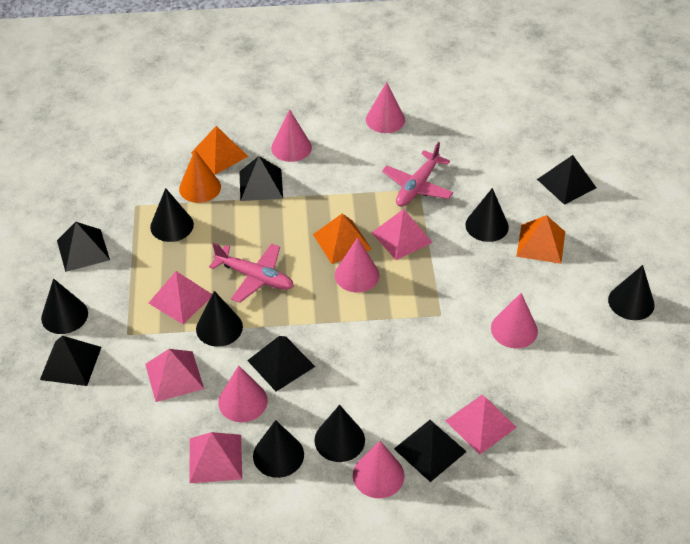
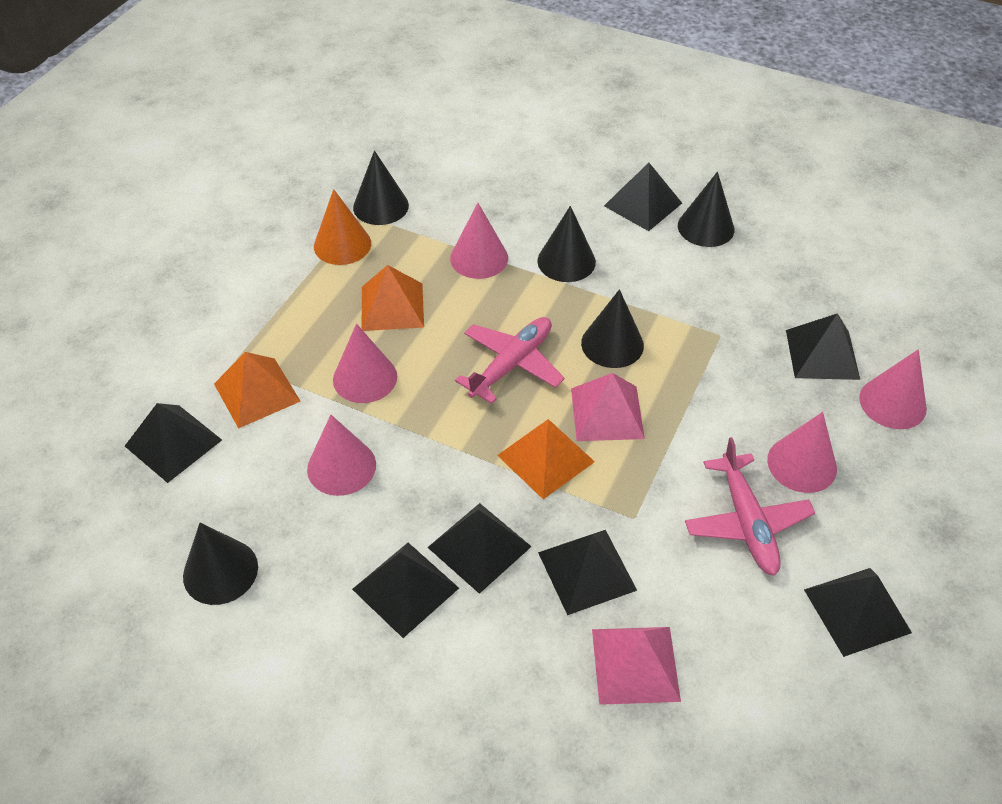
black cone: [41,278,88,334] [150,188,194,242] [196,291,243,347] [253,420,304,478] [314,405,365,462] [465,188,509,242] [608,265,655,320] = 7 -> [183,523,258,605] [353,150,409,225] [537,206,596,282] [581,289,644,368] [678,172,734,247] = 5
black pyramid: [40,336,101,386] [57,222,110,272] [240,156,283,201] [247,336,315,392] [394,420,467,482] [537,155,596,205] = 6 -> [125,403,222,483] [352,543,459,638] [427,503,532,594] [538,530,637,615] [604,163,682,231] [786,313,860,380] [804,568,912,657] = 7
pink cone: [218,365,268,422] [271,110,312,162] [335,238,379,292] [353,441,404,498] [366,82,405,133] [491,293,538,349] = 6 -> [307,415,376,496] [333,324,397,403] [450,203,508,279] [767,412,837,493] [859,349,927,429] = 5
pink pyramid: [145,349,204,402] [149,271,212,324] [189,432,242,483] [371,209,433,260] [445,395,517,455] = 5 -> [571,373,645,441] [592,627,681,705] = 2

